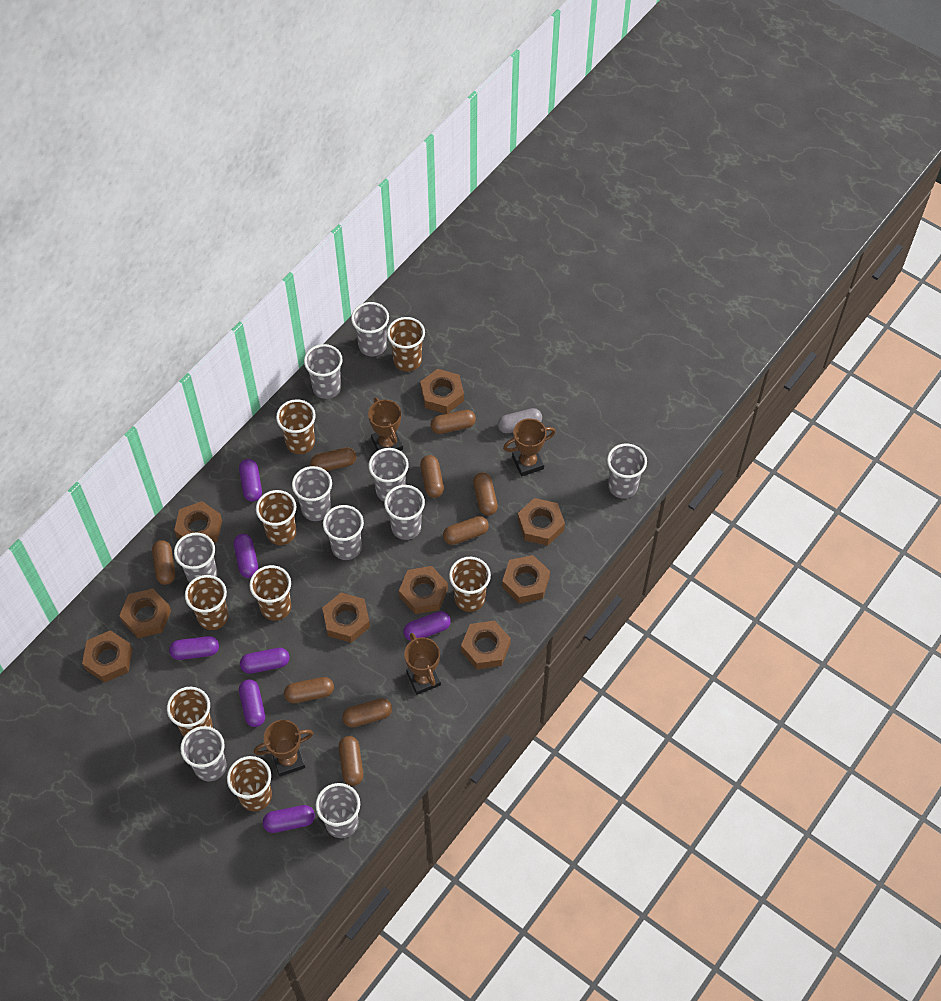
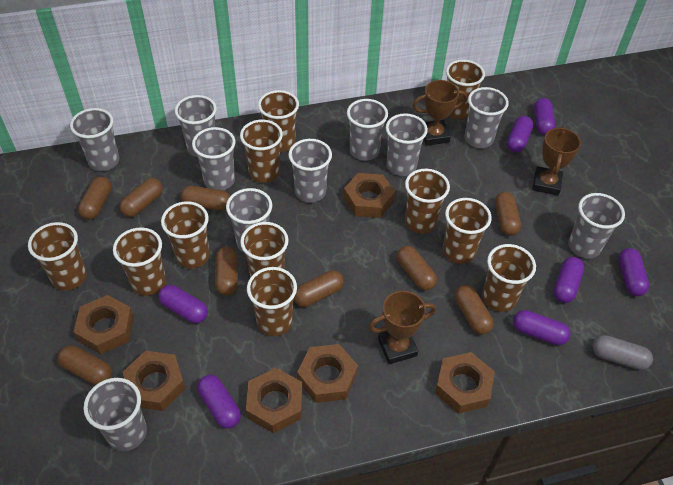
brown cup: [167,687,213,737] [185,575,229,630] [227,756,272,811] [249,565,291,621] [256,490,296,545] [276,399,316,454] [387,317,425,372] [449,557,491,612] = 8 -> [28,222,87,290] [113,227,166,296] [161,201,210,268] [240,120,283,183] [240,222,289,277] [247,267,297,336] [258,90,299,152] [405,169,450,234] [443,198,492,264] [446,60,485,119] [482,244,536,312] = 11
brown nut: [82,630,133,683] [119,589,171,638] [174,501,222,543] [322,593,370,643] [399,566,448,614] [420,369,464,414] [461,620,511,669] [502,555,550,604] [518,498,565,546] = 9 -> [74,295,134,354] [123,351,185,411] [246,368,302,433] [297,344,358,403] [344,173,395,218] [435,352,495,414] = 6
brown trophy: [254,720,314,776] [368,397,403,451] [404,633,441,695] [503,418,556,477] = 4 -> [368,291,436,364] [412,80,468,146] [532,127,581,196] = 3

